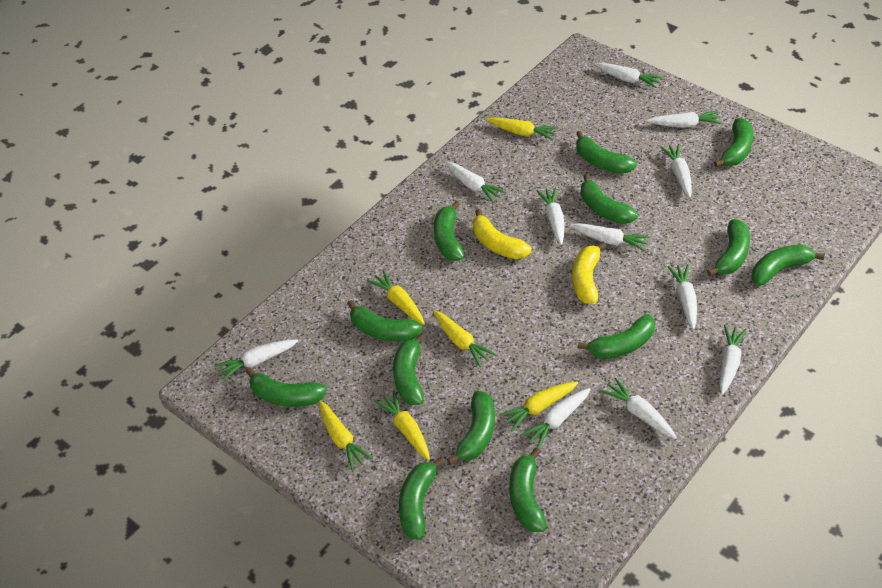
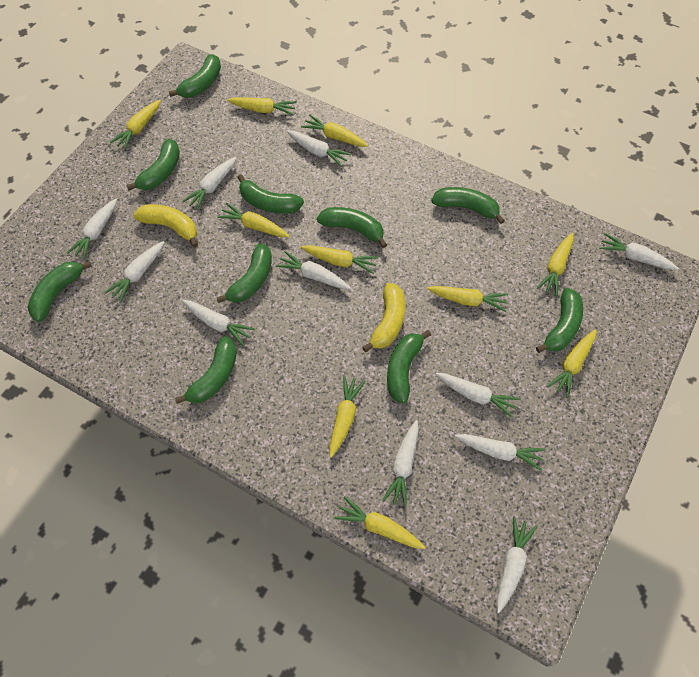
green banana: [246,367,327,407] [347,300,423,341] [393,333,425,405] [399,457,445,540] [434,201,464,261] [447,391,495,465] [509,448,547,532] [576,131,637,174] [578,314,655,359] [580,174,638,224] [707,219,750,276] [714,118,753,167] [752,245,825,286] = 13 -> [27,261,92,322] [126,139,180,191] [169,54,221,98] [175,336,237,404] [217,243,272,303] [237,174,304,214] [317,207,387,248] [387,330,431,404] [431,187,505,224] [536,288,583,353] = 10
yellow carrot: [319,401,373,471] [367,270,425,325] [374,391,430,460] [433,310,497,367] [486,117,558,141] [499,382,578,431] = 6 -> [110,100,161,150] [217,203,290,237] [227,97,297,115] [301,115,368,147] [301,245,379,274] [329,375,366,458] [334,496,425,549] [427,286,508,312] [537,233,574,296] [547,330,597,398] = 10

